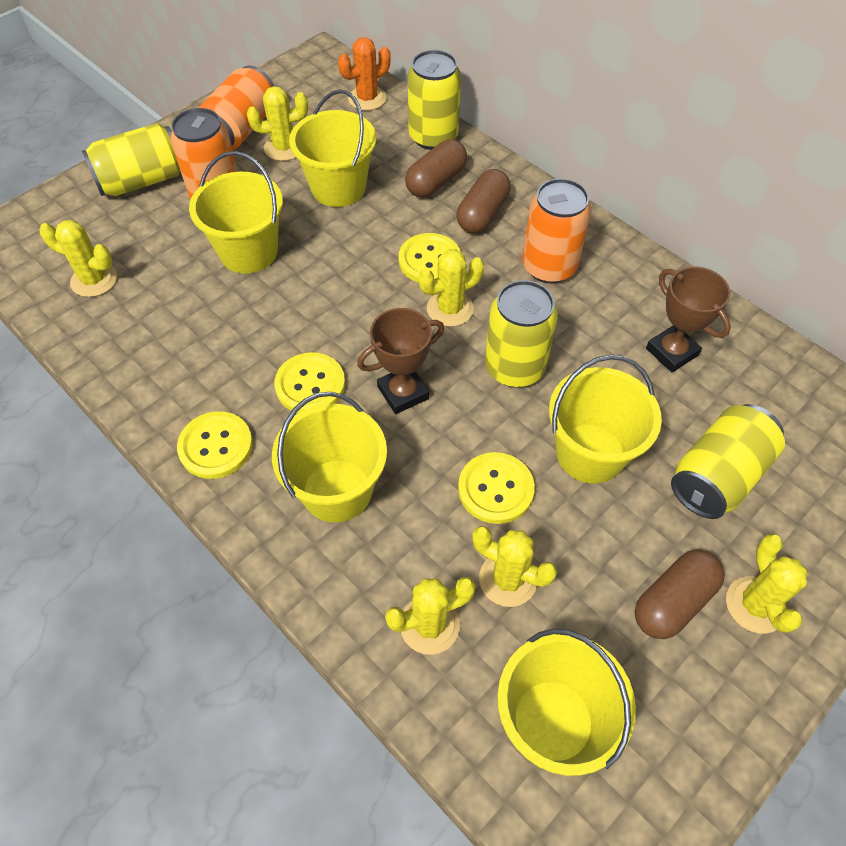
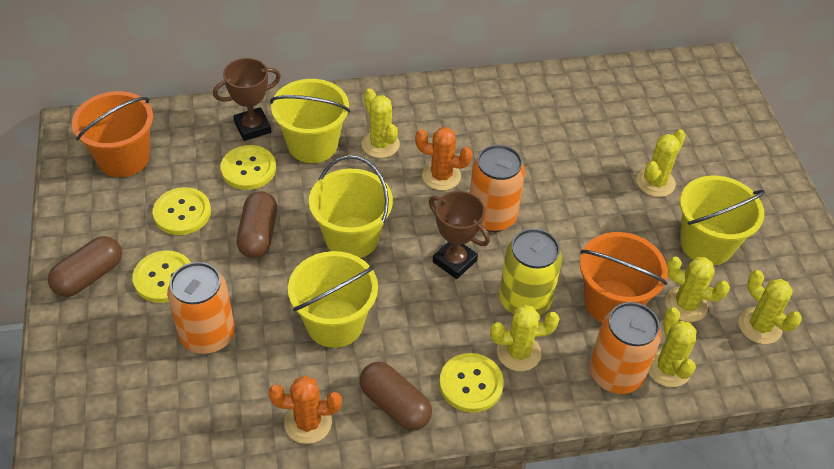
orange bucket: none = 0 -> [72,91,153,177] [580,232,668,323] = 2
orange cactus: [338,37,391,110] = 1 -> [268,376,342,444] [415,127,473,191] = 2
yellow bucket: [189,151,283,273] [272,392,387,523] [289,89,376,207] [497,628,636,776] [549,355,662,484] = 5 -> [270,79,350,163] [288,251,378,348] [309,155,393,258] [680,176,765,265] = 4
yellow can: [82,123,180,196] [408,50,461,150] [485,280,558,387] [671,404,785,519] = 4 -> [499,229,562,316] = 1

